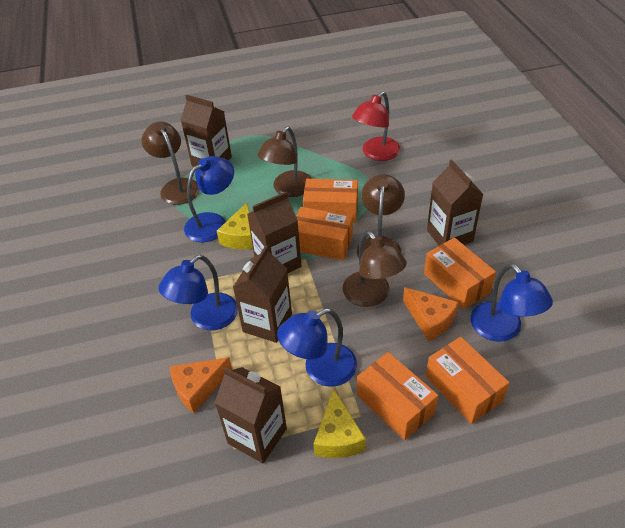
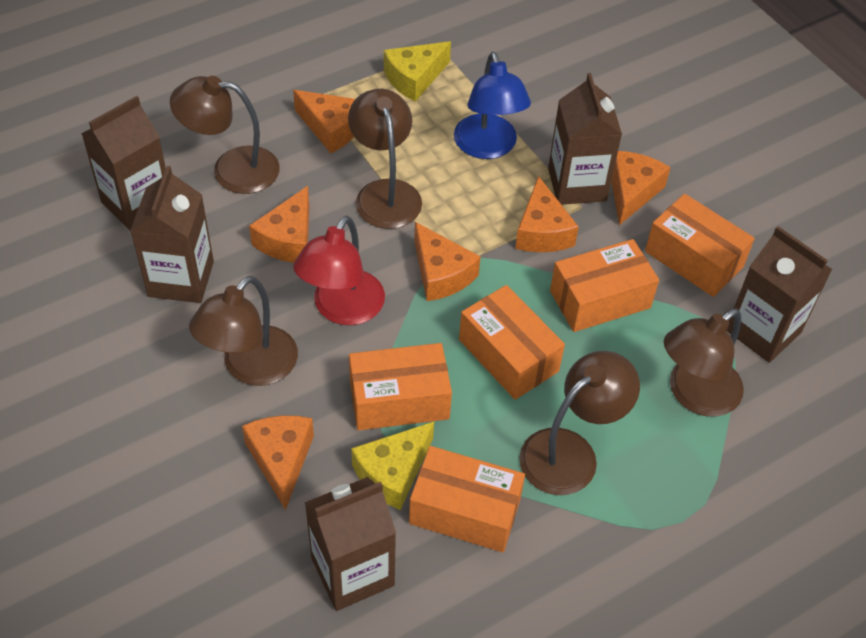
blue lamp: [158,255,238,330] [184,156,234,242] [277,308,357,387] [470,263,553,342] = 4 -> [454,52,531,159] = 1
brown lamp: [142,122,200,205] [257,127,312,197] [343,231,407,307] [357,174,405,258] = 4 -> [170,76,280,194] [189,276,298,386] [348,89,422,229] [519,351,640,495] [664,308,744,417] = 5
orange cheese: [170,357,232,413] [403,287,459,341] = 2 -> [242,415,314,510] [249,186,309,263] [293,90,355,153] [414,222,481,301] [515,176,579,252] [612,151,671,225] = 6

